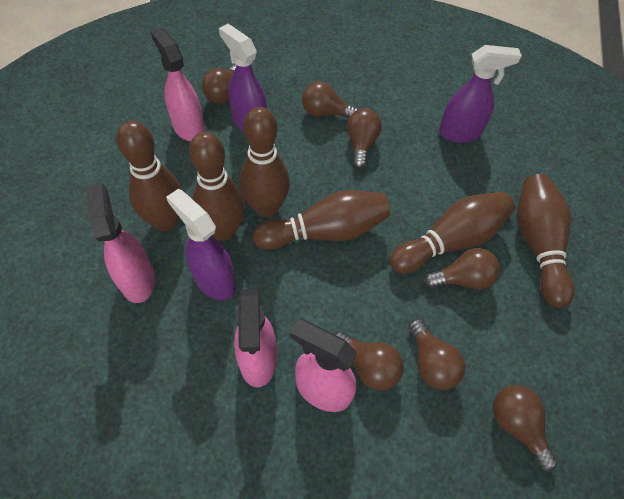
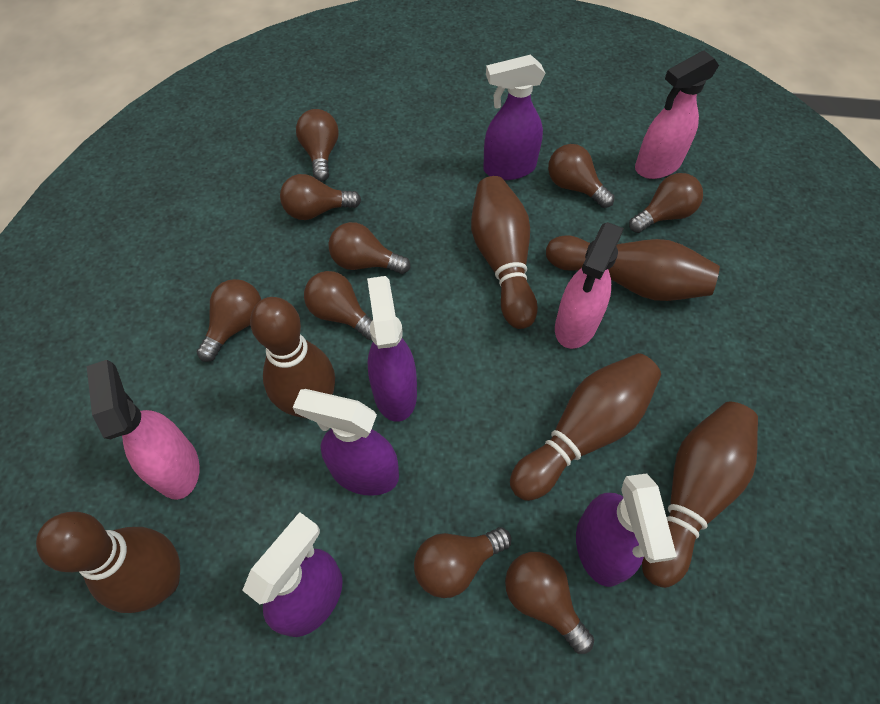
brown light bulb: [202,65,236,104] [302,81,359,119] [335,331,404,390] [347,108,382,168] [409,319,466,390] [424,248,500,289] [493,385,558,472] = 7 -> [197,279,261,362] [280,174,361,220] [296,109,339,182] [304,271,372,340] [328,222,410,274] [414,527,511,598] [505,552,594,654] [548,144,615,208] [629,173,703,233] = 9
pink spray bottle: [87,183,155,303] [150,27,205,141] [234,289,277,387] [290,319,357,412] = 4 -> [87,360,199,500] [555,222,624,349] [635,51,719,179] = 3
purple spray bottle: [166,189,236,300] [219,24,267,132] [439,45,522,143] = 3 -> [242,512,343,637] [293,389,399,496] [367,276,417,422] [483,55,546,180] [576,473,677,587] = 5

